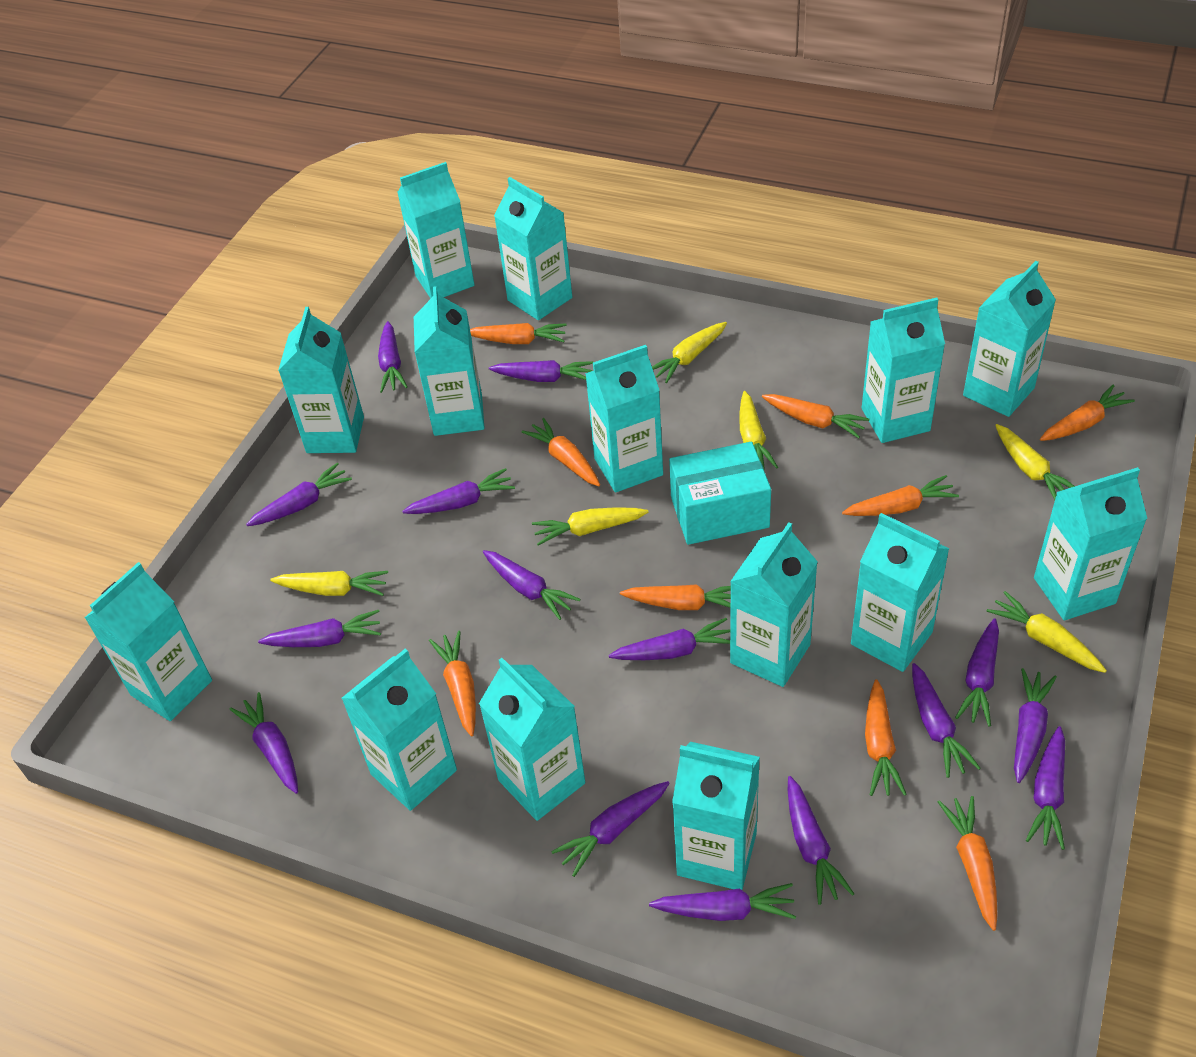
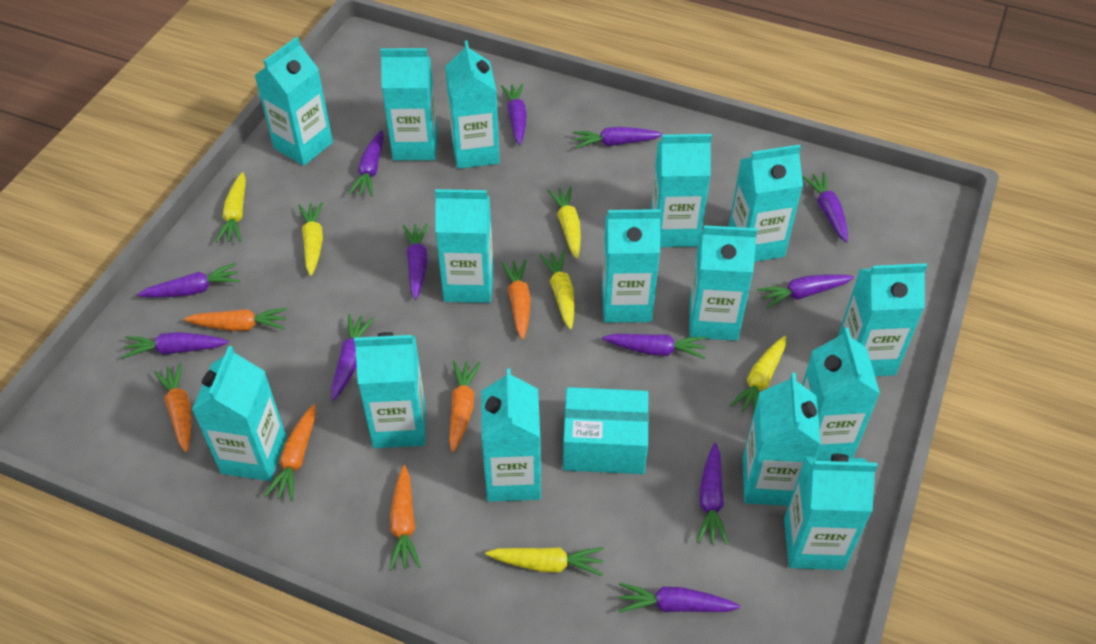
orange carrot: [429,631,476,737] [470,323,567,344] [522,418,600,486] [620,584,731,610] [762,394,869,438] [842,475,959,516] [865,679,907,796] [938,796,997,931] [1040,385,1135,441] = 9 -> [154,363,191,453] [184,308,288,331] [264,404,316,501] [389,465,421,570] [449,360,480,452] [501,259,531,340] = 6
purple carrot: [230,692,298,794] [246,463,352,526] [258,610,381,647] [378,321,408,393] [402,468,515,514] [483,550,580,620] [489,360,593,382] [551,781,670,877] [609,618,730,660] [649,883,796,921] [788,776,854,905] [912,663,981,778] [955,618,999,727] [1014,668,1057,783] [1026,726,1065,850] = 15 -> [122,332,229,359] [137,263,240,298] [331,314,374,401] [348,130,384,196] [403,224,428,300] [501,83,527,145] [573,127,663,148] [602,334,706,359] [618,583,741,612] [697,443,728,545] [757,274,854,309] [802,172,848,243] = 12
turquoise carton: [85,562,212,721] [278,307,364,453] [342,649,457,811] [397,162,475,298] [414,286,484,436] [479,658,585,821] [494,177,572,320] [585,345,663,493] [672,742,760,890] [730,522,818,687] [851,513,949,672] [862,297,945,443] [963,261,1056,417] [1034,467,1147,620] = 14 -> [192,346,287,481] [254,37,333,166] [354,332,425,448] [380,48,438,160] [435,189,494,303] [445,41,500,169] [481,368,541,502] [602,209,661,323] [651,134,712,247] [689,225,757,341] [729,145,803,262] [742,373,821,506] [784,454,878,570] [802,328,880,458] [838,263,927,376] = 15

